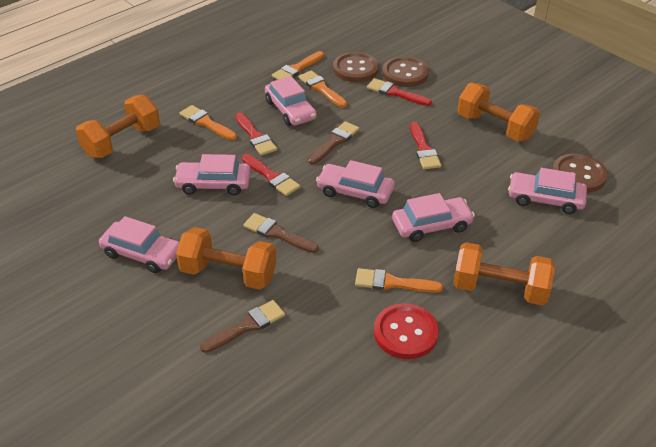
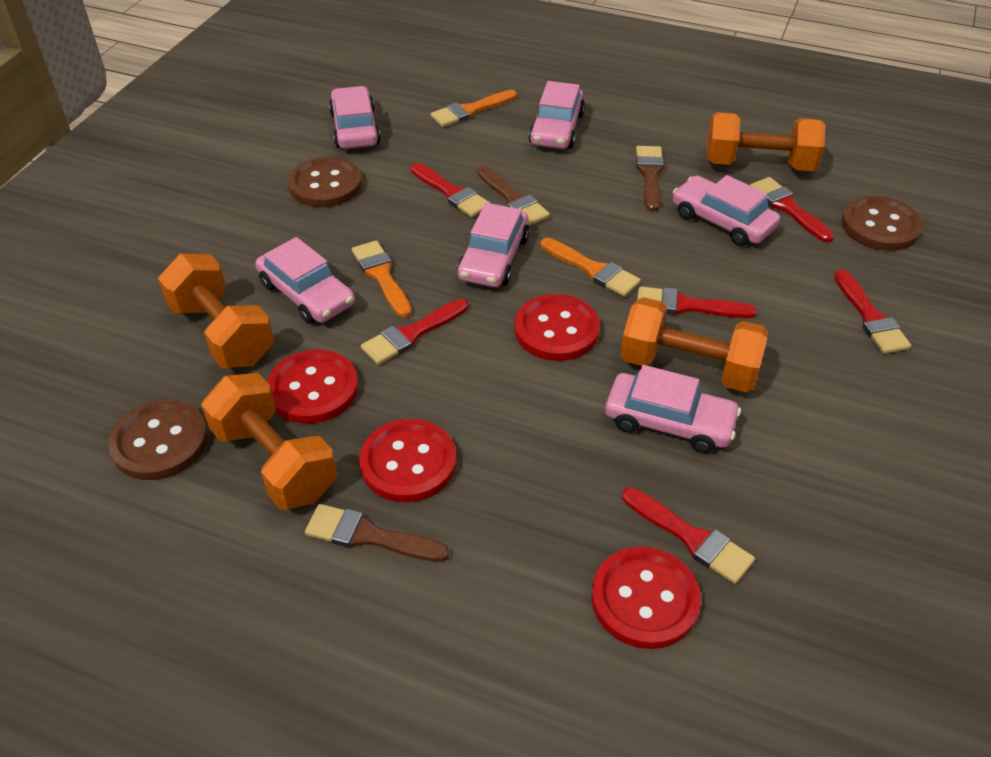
orange brush: [180,105,237,140] [272,51,324,80] [298,70,347,107] [355,268,443,293] = 4 -> [352,240,412,318] [431,90,517,127] [541,238,641,297] = 3
red brush: [235,112,277,156] [242,154,300,196] [367,78,432,106] [410,122,441,169] = 4 -> [361,299,468,365] [411,163,491,217] [622,487,755,584] [637,286,757,318] [750,177,834,243] [834,270,911,354] = 6
red button: [374,303,439,359] = 1 -> [267,350,359,423] [359,419,456,502] [515,294,600,361] [591,546,701,649] = 4

